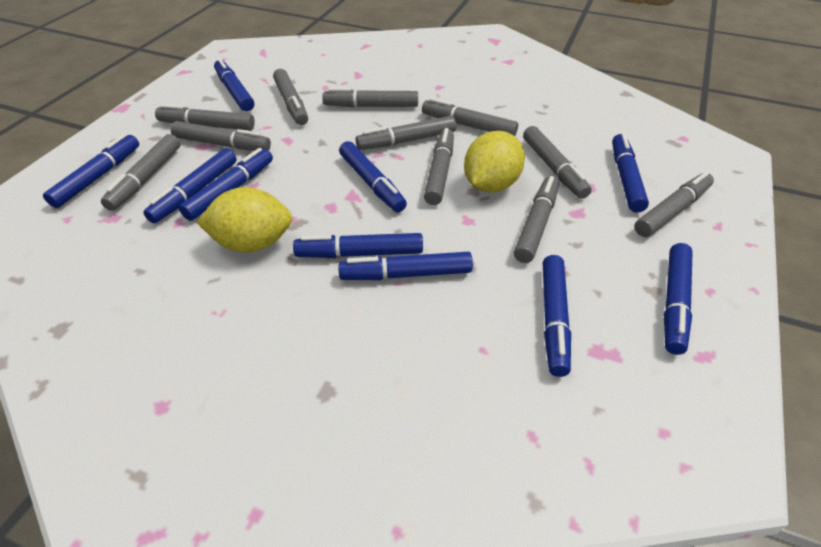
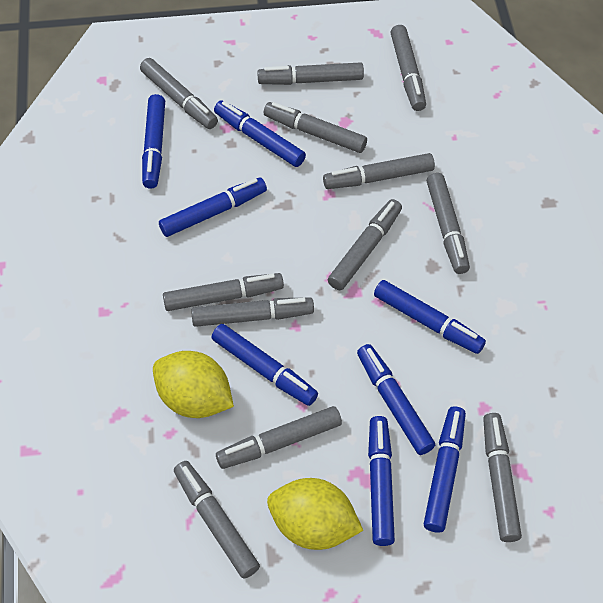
blue marker: [43,134,139,208] [143,148,237,223] [179,148,273,221] [214,58,254,111] [293,233,423,258] [338,252,473,280] [339,141,407,212] [543,255,571,377] [612,133,649,213] [664,243,693,355] = 10 -> [142,94,165,189] [159,177,267,237] [211,324,318,406] [214,100,306,167] [357,344,435,455] [368,416,395,546] [374,280,486,354] [424,406,466,532] = 8
grey marker: [101,134,180,211] [155,104,255,130] [171,121,271,151] [273,69,308,125] [322,88,418,107] [356,116,456,150] [422,98,518,136] [424,128,454,205] [514,176,559,263] [523,126,592,199] [634,172,714,237] = 11 -> [140,58,218,129] [163,273,284,311] [174,461,260,579] [191,297,314,327] [216,406,342,469] [257,62,364,85] [264,102,367,153] [323,153,435,189] [328,199,402,290] [391,25,426,111] [427,173,470,274] [483,413,522,542] = 12

